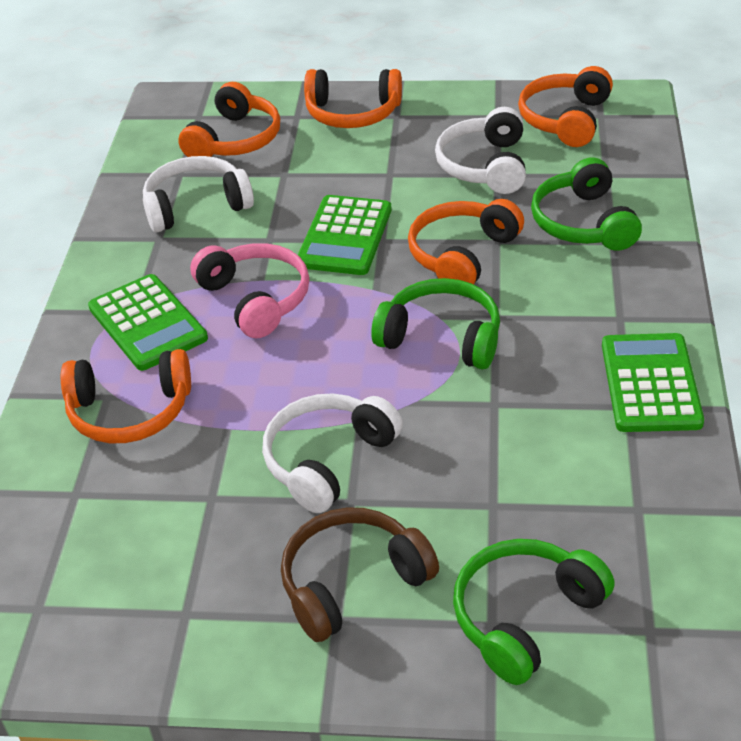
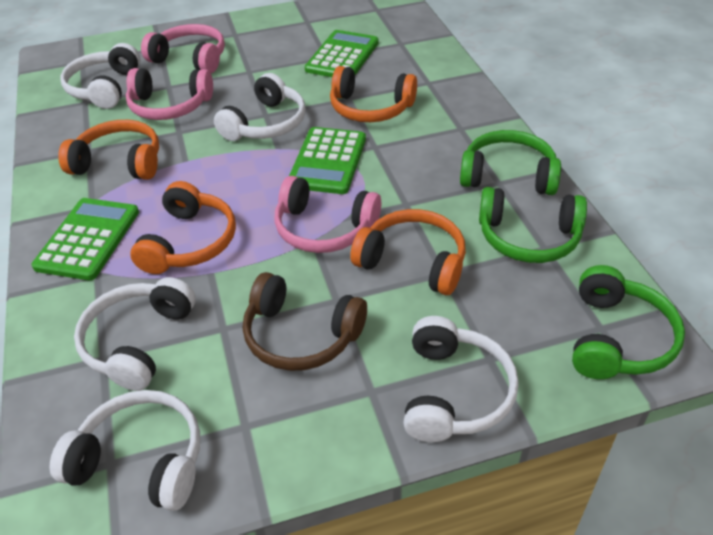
orange headphones: [61,349,191,443] [178,82,280,157] [304,69,402,128] [408,199,524,284] [518,66,613,147] = 5 -> [58,120,159,180] [130,181,236,274] [330,66,417,122] [350,209,466,295] = 4
pink headphones: [190,243,309,338] = 1 -> [126,68,213,120] [141,24,225,73] [274,176,381,253] = 3
white headphones: [143,156,254,232] [262,393,403,513] [435,107,526,194] = 3 -> [49,390,200,511] [60,43,140,109] [74,277,196,391] [214,73,306,141] [403,316,519,442] = 5

